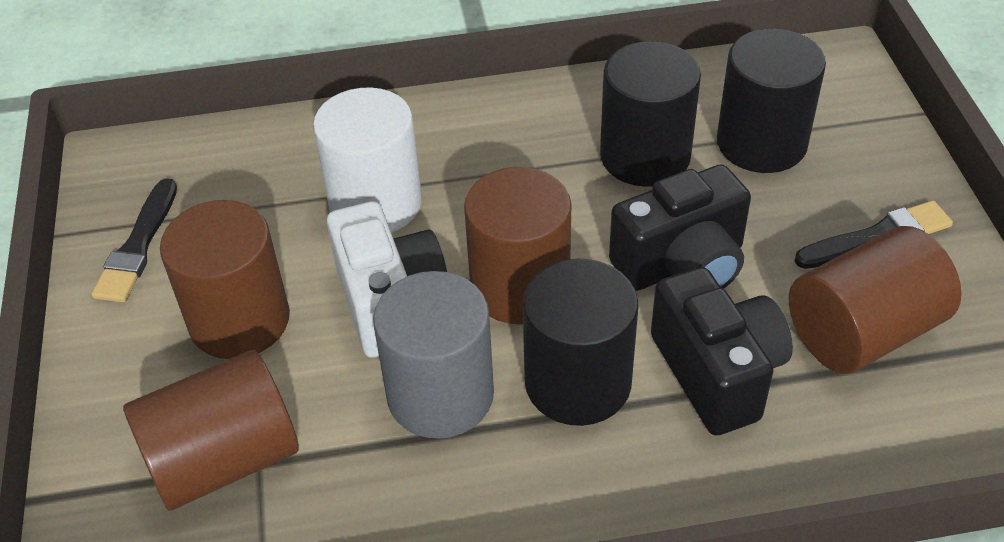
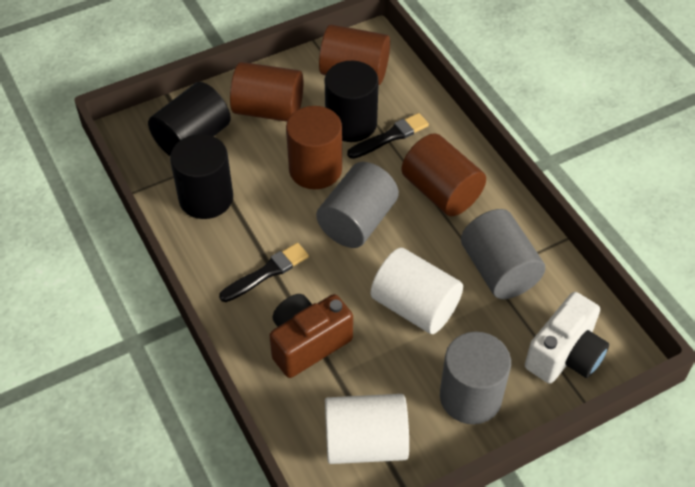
black camera: [609,164,751,291] [651,267,793,435] = 2 -> none = 0
brown camera: none = 0 -> [269,294,353,378] = 1
grey cylinder: [373,271,494,439] = 1 -> [316,162,399,248] [440,332,511,424] [461,209,545,299] = 3
white cylinder: [313,87,422,233] = 1 -> [325,394,409,464] [371,248,463,334] = 2

